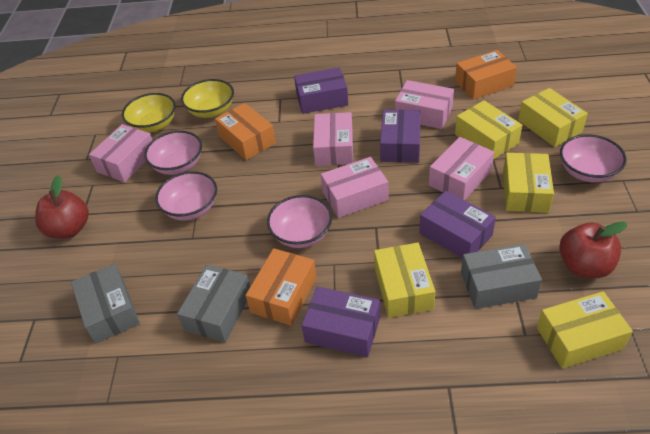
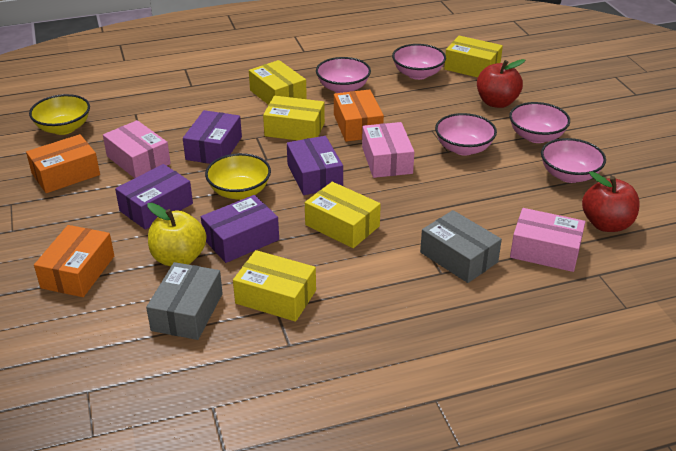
grey box: [71,264,140,344] [177,265,250,343] [461,244,542,309] = 3 -> [146,262,223,340] [420,210,502,283] = 2
pink bowl: [144,131,202,175] [155,171,217,221] [267,195,332,248] [560,134,626,183] = 4 -> [316,57,371,93] [392,44,446,80] [435,113,497,156] [509,102,570,143] [541,138,606,183] = 5
pink box: [89,124,152,182] [313,112,353,166] [321,157,388,218] [395,80,454,129] [429,137,494,200] = 5 -> [103,120,171,178] [362,122,414,178] [510,208,585,272] = 3
yellow apple: none = 0 -> [147,203,207,266] = 1

